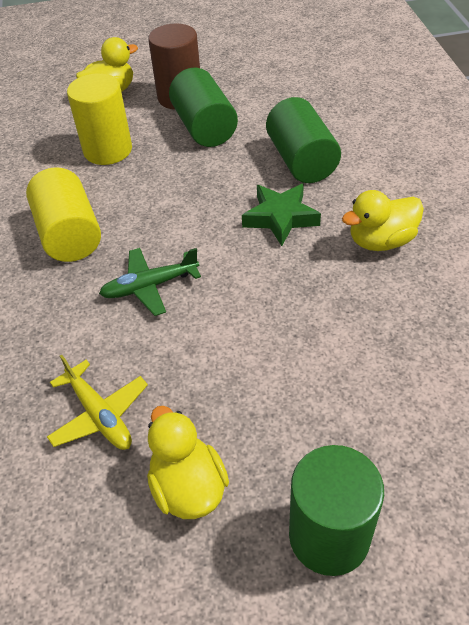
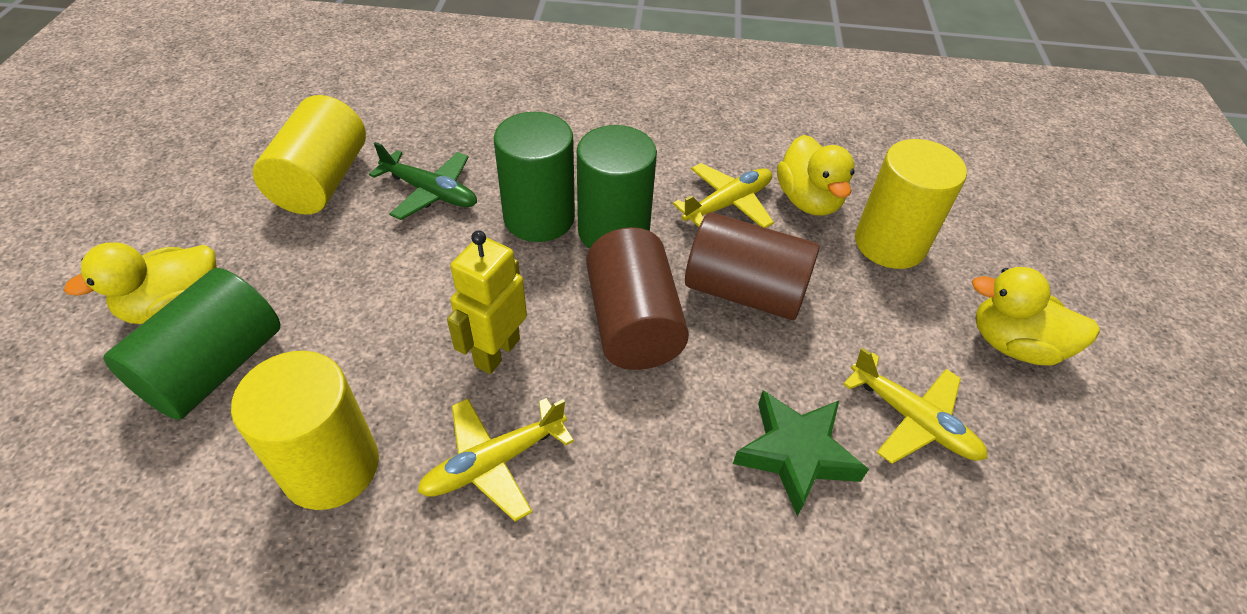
brown cylinder: [148,24,200,110] = 1 -> [586,227,689,370] [685,212,820,320] = 2
yellow cylinder: [26,167,101,262] [67,73,132,165] = 2 -> [231,351,379,510] [253,95,366,214] [855,139,967,269] = 3
yellow plane: [47,355,148,450] = 1 -> [417,398,574,522] [673,163,774,228] [843,347,988,464] = 3
yellow robot: none = 0 -> [447,231,527,374] = 1

